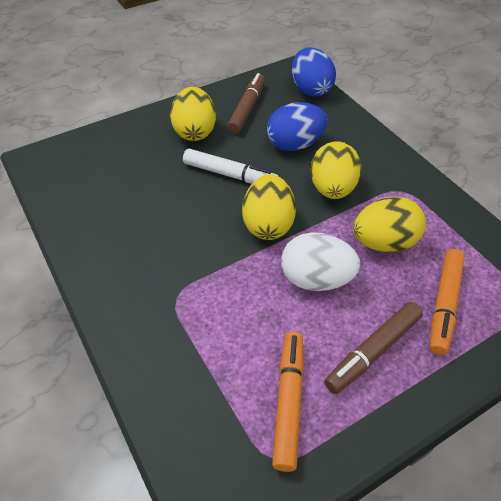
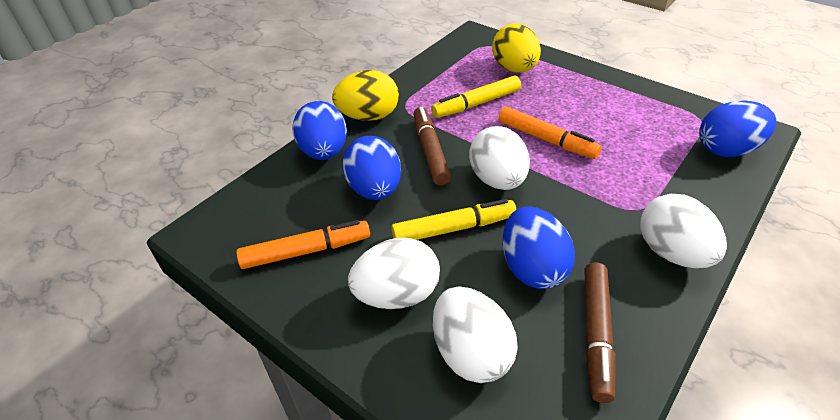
blue egg: [267,102,328,151] [292,47,336,97] = 2 -> [292,101,347,160] [342,136,401,200] [503,206,575,289] [699,100,776,157] = 4
white egg: [281,232,361,291] = 1 -> [348,238,440,309] [433,286,518,383] [469,126,530,190] [640,194,727,268] = 4
white marker: [183,149,279,184] = 1 -> none = 0
yellow egg: [170,87,216,141] [242,174,296,240] [310,141,361,199] [353,197,426,252] = 4 -> [332,70,399,121] [492,24,541,73] = 2
yellow marker: none = 0 -> [391,199,516,240] [431,76,521,118] = 2

